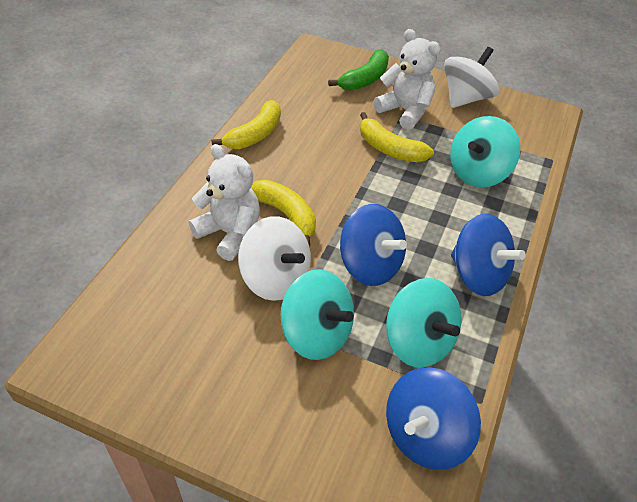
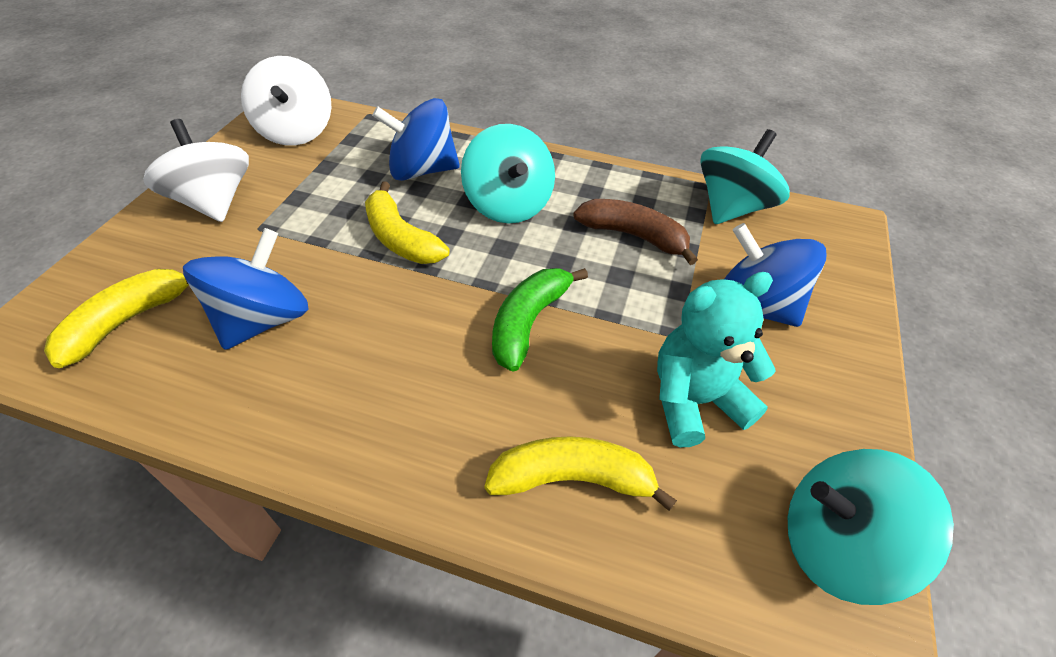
brown banana: none = 0 -> [573,199,698,265] = 1
turquoise teddy bear: none = 0 -> [657,272,776,447] = 1
white teddy bear: [189,144,260,261] [373,29,441,130] = 2 -> none = 0

